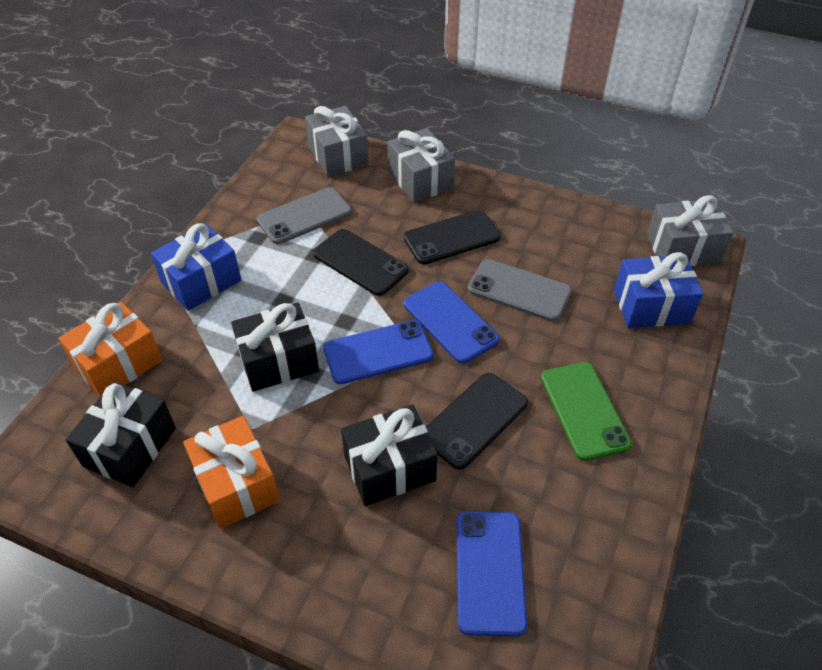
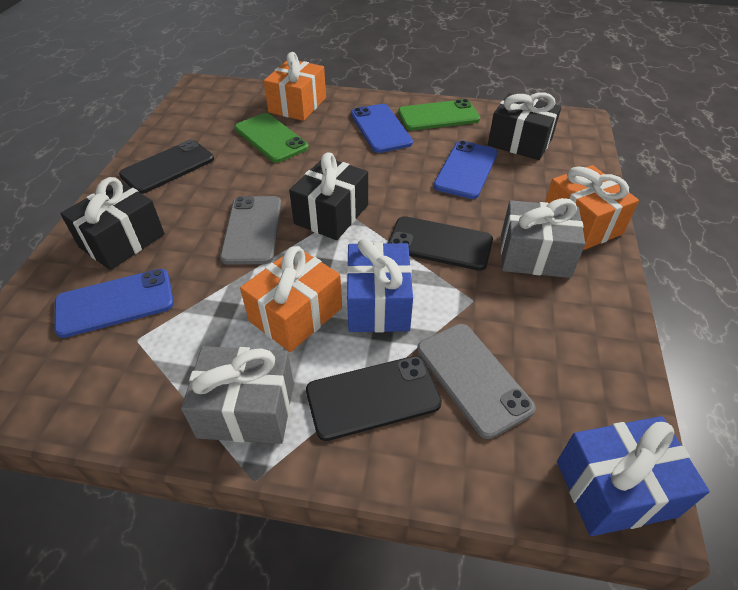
green phone: [541,362,632,461] = 1 -> [235,113,309,163] [398,99,480,131] = 2
grey gift: [305,106,368,177] [387,128,455,203] [647,195,734,266] = 3 -> [181,346,294,444] [501,198,585,278] = 2
orange gift: [58,301,162,396] [183,416,280,529] = 2 -> [240,246,342,352] [264,52,326,121] [545,165,639,250] = 3

